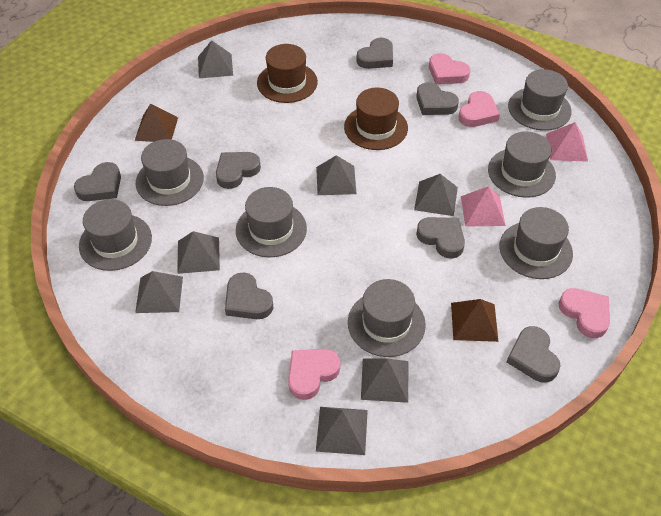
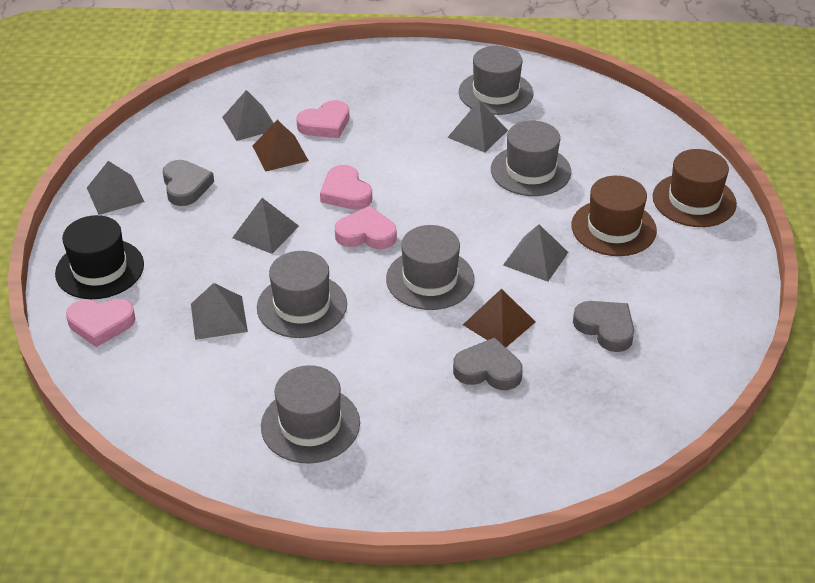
black hat: none = 0 -> [55,215,144,299] = 1
grey hat: [79,199,152,271] [136,139,204,206] [236,187,307,258] [348,279,426,357] [488,131,556,198] [499,207,573,279] [508,69,572,131] = 7 -> [257,251,347,338] [261,365,360,464] [386,225,475,310] [459,46,533,115] [491,120,571,196] = 5
grey heart: [74,162,121,201] [216,152,261,189] [225,273,273,319] [356,38,393,69] [416,82,459,115] [416,217,465,259] [507,326,560,383] = 7 -> [163,160,214,206] [453,338,523,390] [573,301,634,352] = 3
grey pyramid: [135,271,183,313] [177,231,220,274] [198,40,233,78] [316,155,357,195] [316,407,368,455] [361,358,409,403] [414,174,458,216] = 7 -> [87,161,144,215] [191,283,248,340] [222,90,274,141] [232,198,299,254] [447,100,508,153] [503,224,568,282] = 6
pink pyramid: [461,186,506,227] [546,122,588,162] = 2 -> none = 0

